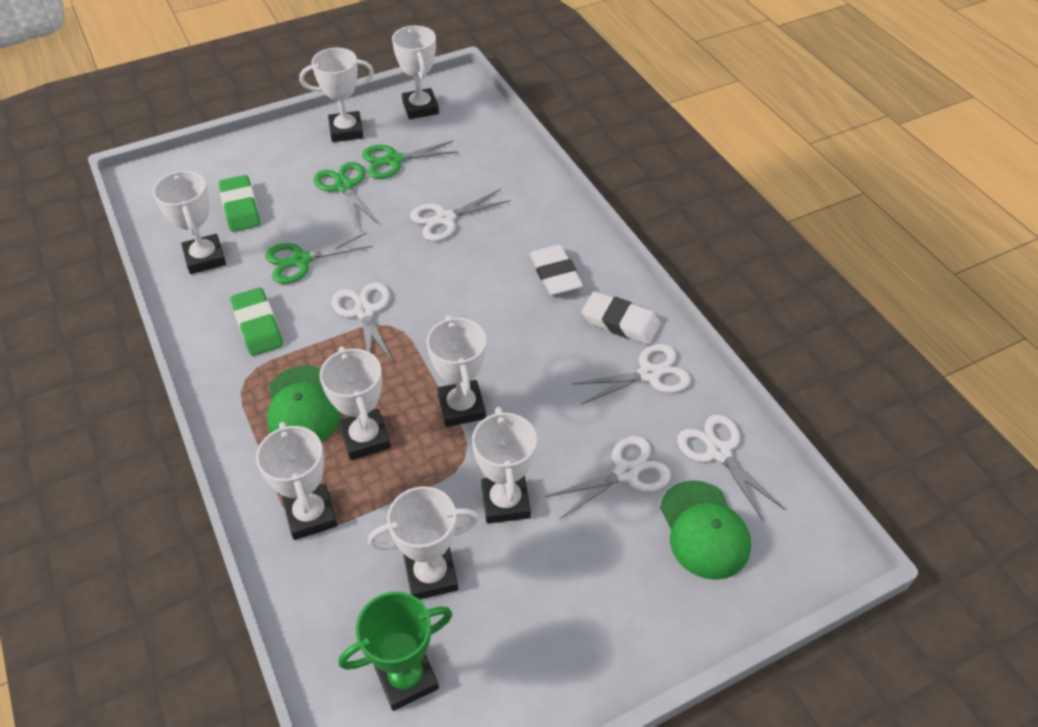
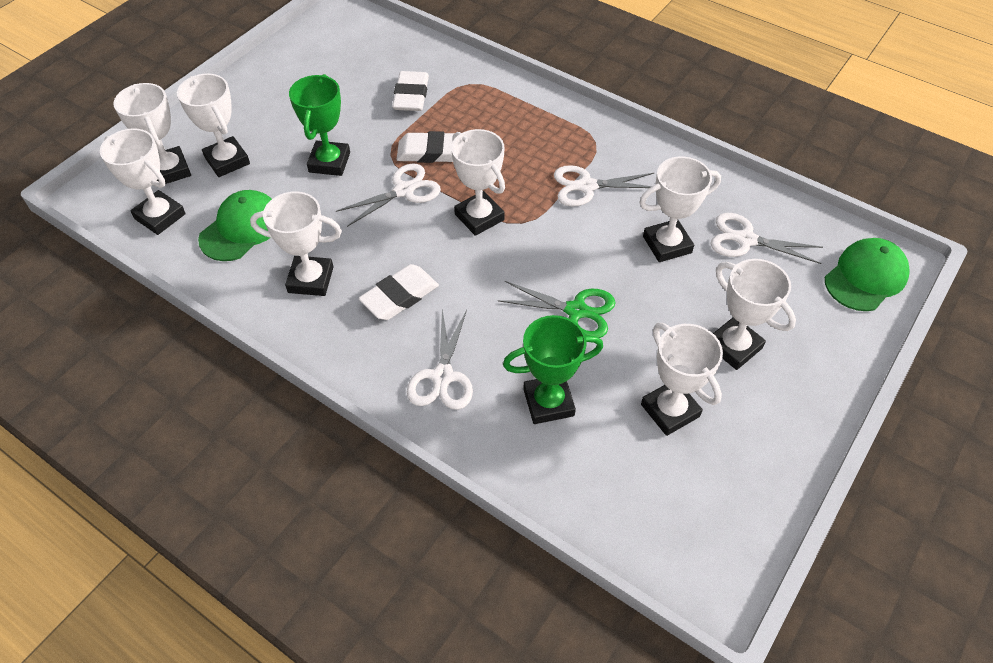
green eraser: [219,175,260,232] [230,287,283,356] = 2 -> none = 0
green scissors: [265,233,373,284] [314,162,378,228] [362,140,459,179] = 3 -> [498,281,616,338] = 1
green trophy: [338,591,452,711] = 1 -> [289,74,350,176] [503,315,603,424] = 2
white eraser: [529,245,583,295] [582,291,660,344] = 2 -> [358,264,439,320] [392,71,429,111] [396,131,455,163] = 3
white scissors: [332,282,393,362] [410,189,511,241] [545,436,671,520] [572,344,691,405] [677,415,785,520] = 5 -> [336,164,441,227] [407,310,473,410] [554,165,654,206] [711,213,823,264] = 4

